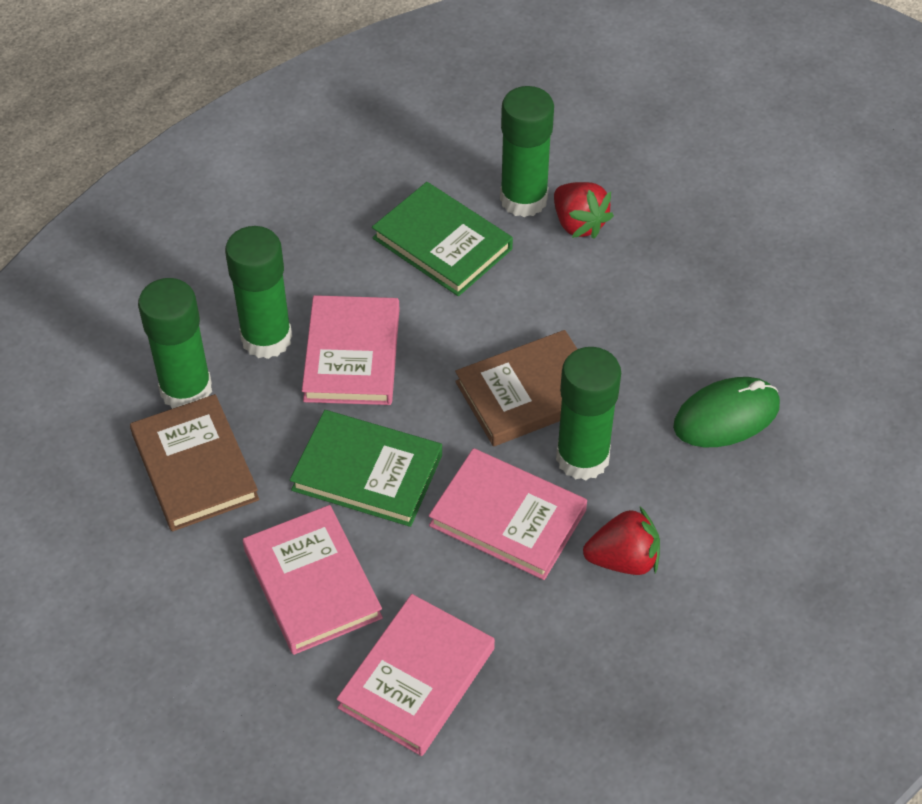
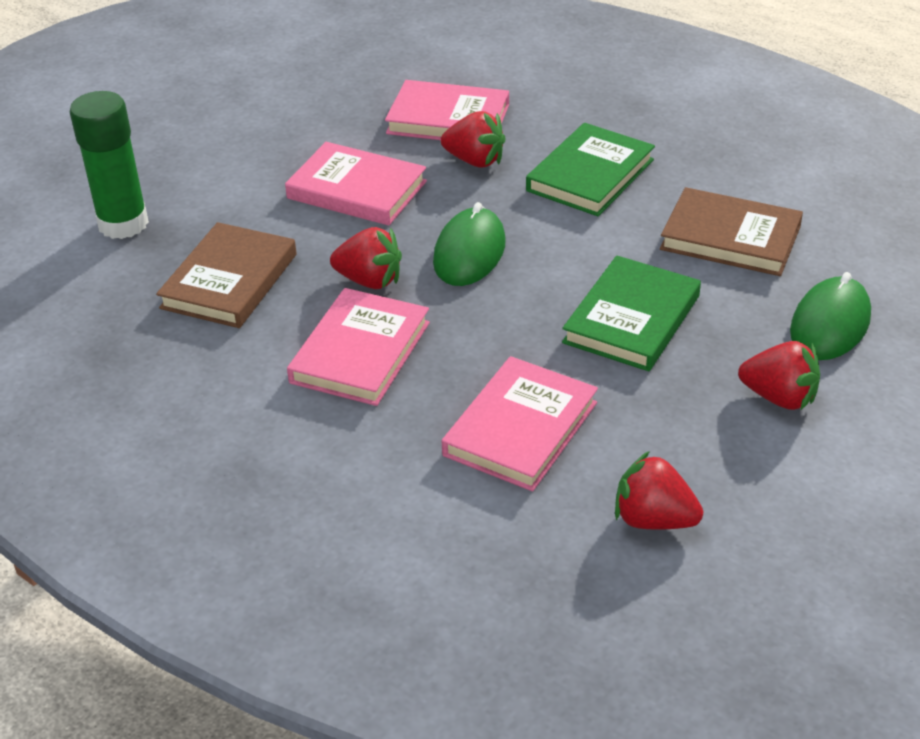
green glue stick: [138,278,212,409] [225,226,292,359] [500,86,554,217] [556,347,621,480] = 4 -> [70,91,149,239] = 1
green mouse: [673,377,780,447] = 1 -> [433,202,506,286] [790,272,871,360] = 2
red strawberry: [554,182,614,239] [583,507,660,575] = 2 -> [330,227,402,289] [441,111,506,167] [615,451,703,529] [738,341,820,411] = 4

